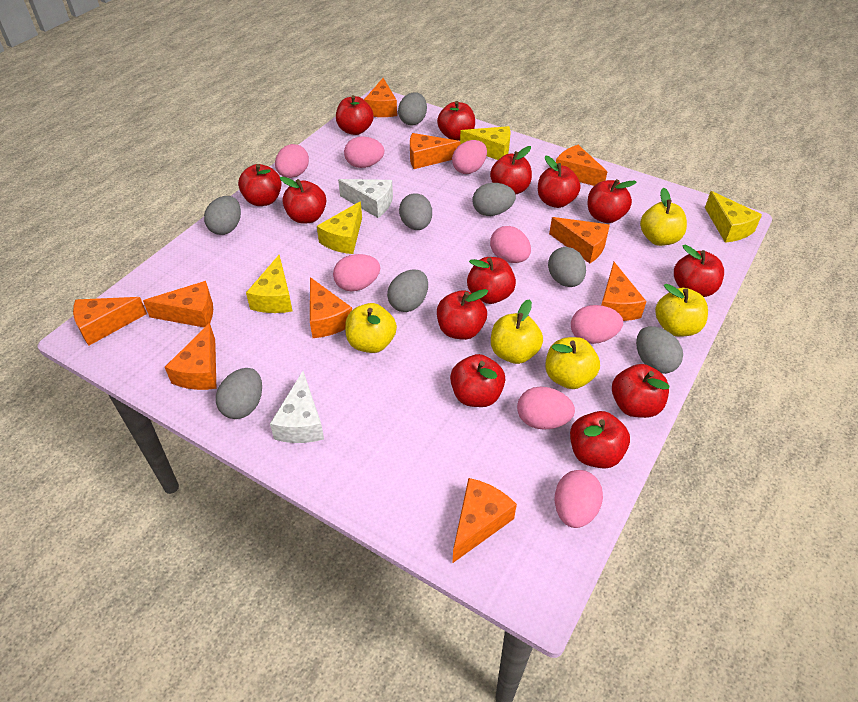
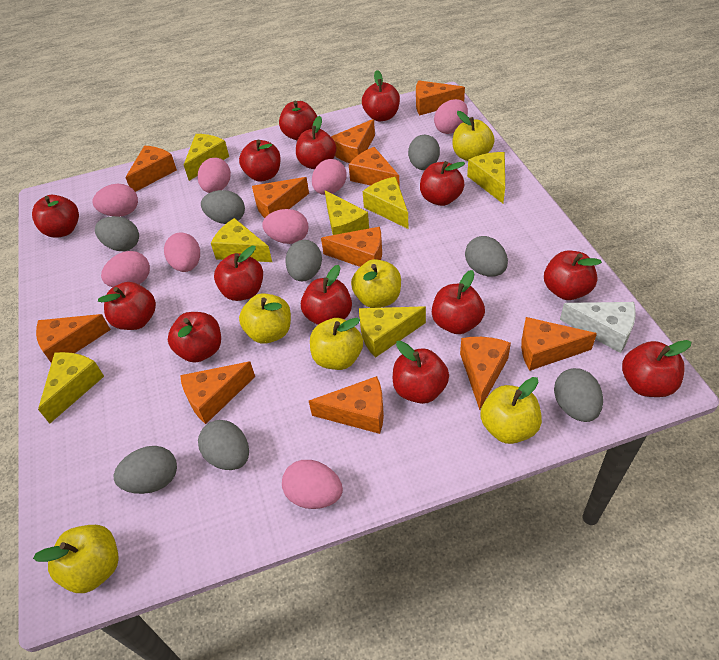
orange cheese: [73,297,147,346] [143,281,213,328] [165,323,217,390] [310,277,352,338] [364,78,397,117] [410,133,460,169] [452,478,517,563] [549,217,610,263] [556,145,607,186] [601,262,647,321] = 10 -> [36,314,111,363] [125,146,177,192] [180,362,255,424] [252,177,309,218] [309,376,384,434] [321,227,382,267] [331,119,375,163] [349,147,400,187] [416,80,465,115] [460,337,511,410] [521,317,597,371] = 11
red apple: [238,164,282,206] [280,177,326,224] [336,95,374,135] [437,101,475,140] [437,289,488,340] [450,354,505,407] [467,257,516,304] [490,146,532,195] [538,155,580,208] [570,411,630,469] [588,179,636,223] [612,364,670,418] [674,245,724,297] = 13 -> [32,195,79,238] [98,282,156,330] [168,312,221,363] [214,245,263,301] [239,140,281,181] [279,101,317,140] [296,116,337,169] [301,265,352,325] [362,70,400,121] [393,341,449,404] [420,161,465,206] [432,270,485,334] [544,250,602,300] [622,340,691,397] = 14
white cheese: [270,371,324,443] [338,179,393,218] = 2 -> [560,302,636,353] = 1
yellow apple: [345,303,397,353] [491,299,543,364] [545,337,600,389] [640,188,687,246] [655,284,708,336] = 5 -> [33,525,119,593] [239,293,291,344] [310,318,363,370] [351,259,401,308] [452,111,495,161] [480,377,542,444] = 6
yellow cheese: [246,255,292,313] [317,201,362,254] [460,126,510,160] [705,191,762,243] = 4 -> [38,352,104,424] [184,134,229,181] [211,218,272,262] [325,190,369,235] [359,306,426,358] [363,177,408,229] [467,152,505,203] = 7

